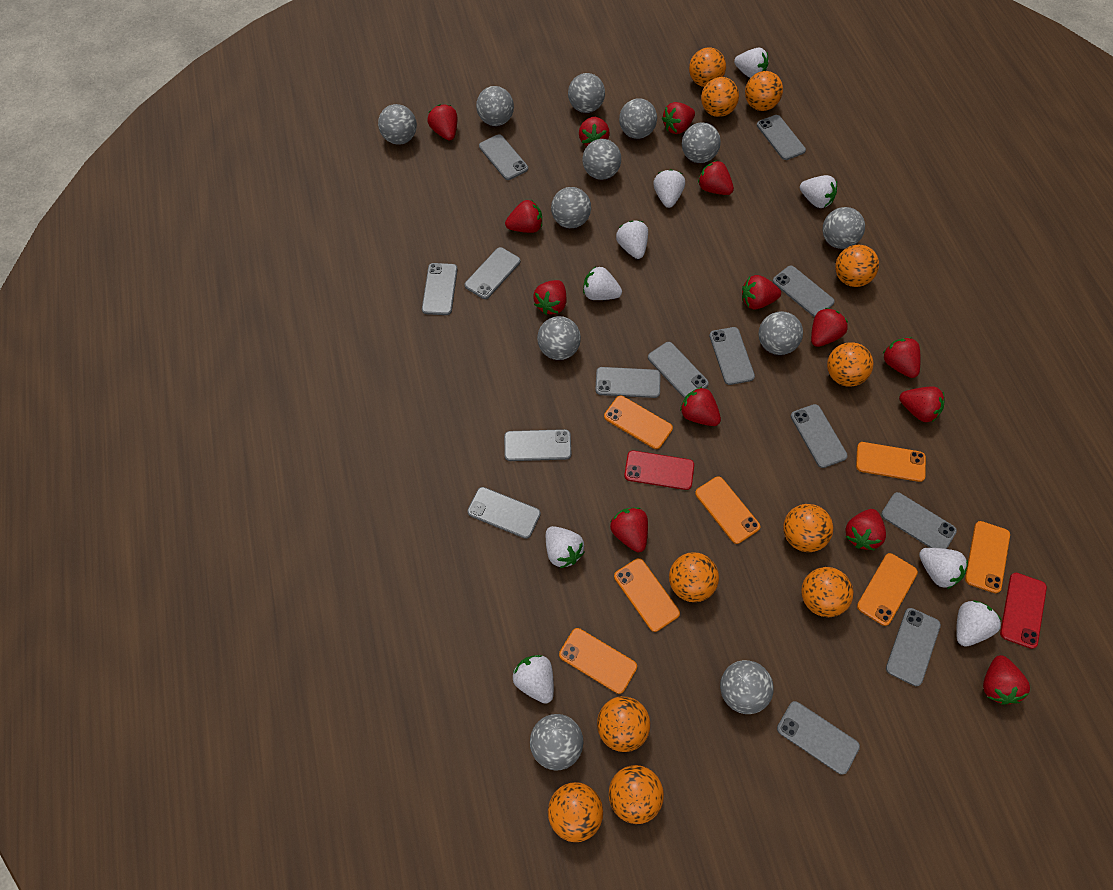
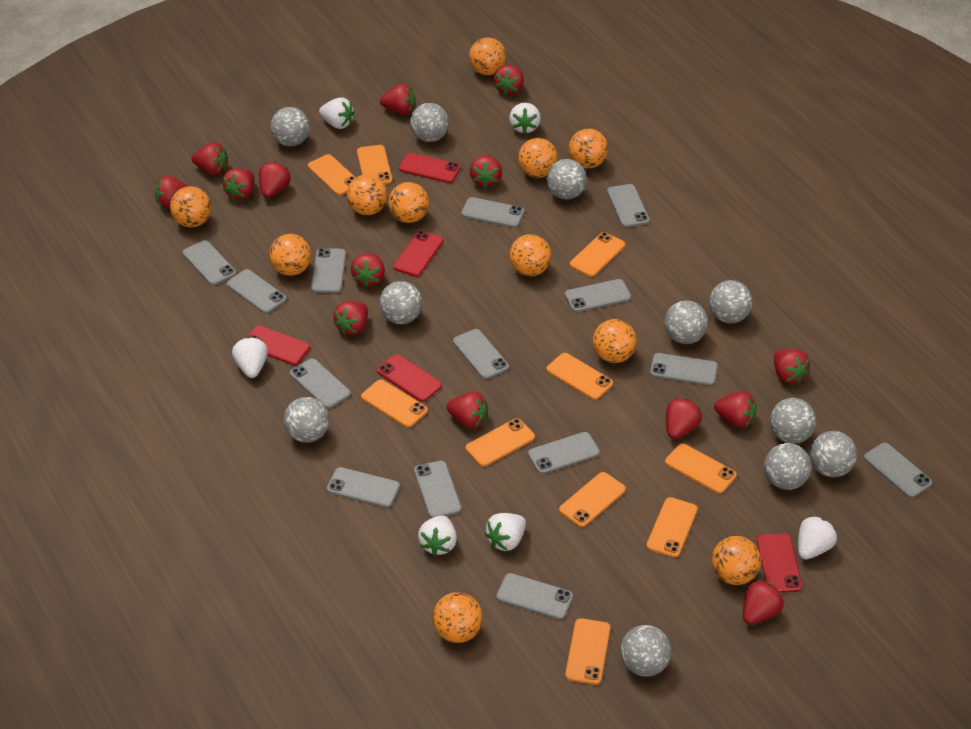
grey ball: [378,104,417,145] [476,86,514,126] [530,714,583,771] [537,316,581,360] [551,187,591,228] [568,73,605,113] [583,139,621,180] [619,98,657,139] [682,123,721,163] [720,660,773,714] [759,311,803,355] [823,207,865,249] = 12 -> [271,107,310,146] [284,397,329,443] [379,281,422,324] [410,103,449,142] [546,159,587,199] [620,625,672,677] [664,301,708,344] [709,280,753,323] [764,443,811,490] [770,398,816,444] [810,431,857,477] = 11
orange phone: [559,628,637,694] [604,396,673,449] [614,558,680,632] [695,476,760,544] [856,442,926,482] [857,553,918,626] [965,521,1010,593] = 7 -> [308,154,356,195] [357,145,392,184] [361,380,428,428] [465,418,535,467] [546,353,613,400] [559,472,626,527] [565,618,610,685] [570,232,625,277] [646,497,698,558] [665,443,737,494] = 10
red phone: [624,450,694,490] [1000,573,1047,649] = 2 -> [246,325,310,365] [377,354,442,402] [393,231,444,277] [399,153,461,183] [757,533,802,593] = 5
white strawberry: [512,655,554,704] [546,526,585,568] [583,266,622,300] [616,221,648,259] [653,169,685,208] [734,48,768,78] [800,175,837,208] [919,548,968,589] [956,601,1002,647] = 9 -> [232,337,268,378] [319,97,354,129] [418,516,457,556] [485,513,526,551] [509,103,541,134] [798,516,837,560] = 6

